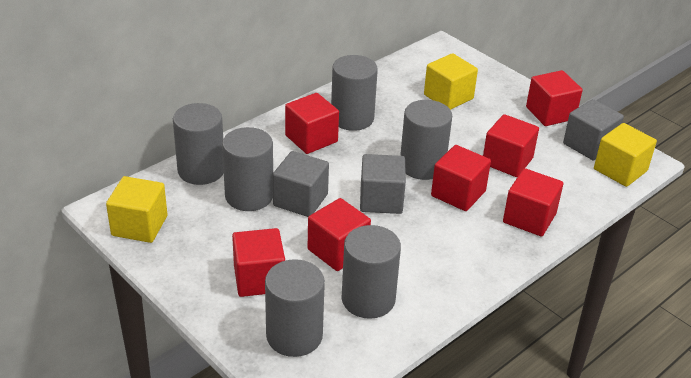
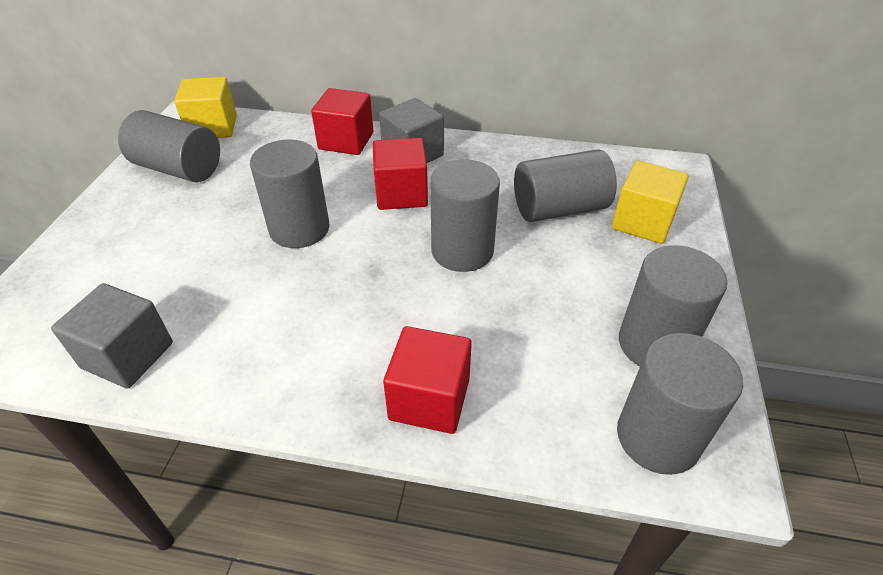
grey cube: [273,151,329,217] [360,154,406,214] [563,99,624,161] = 3 -> [51,283,173,389] [379,98,444,163] = 2
red cube: [232,228,285,297] [285,93,339,154] [308,198,371,271] [431,145,491,211] [483,114,539,177] [503,168,563,236] [526,70,583,126] = 7 -> [311,88,373,155] [372,138,428,210] [383,326,472,434] = 3
yellow cube: [106,176,167,243] [424,53,478,110] [594,123,657,187] = 3 -> [174,77,237,138] [612,161,689,244] = 2

